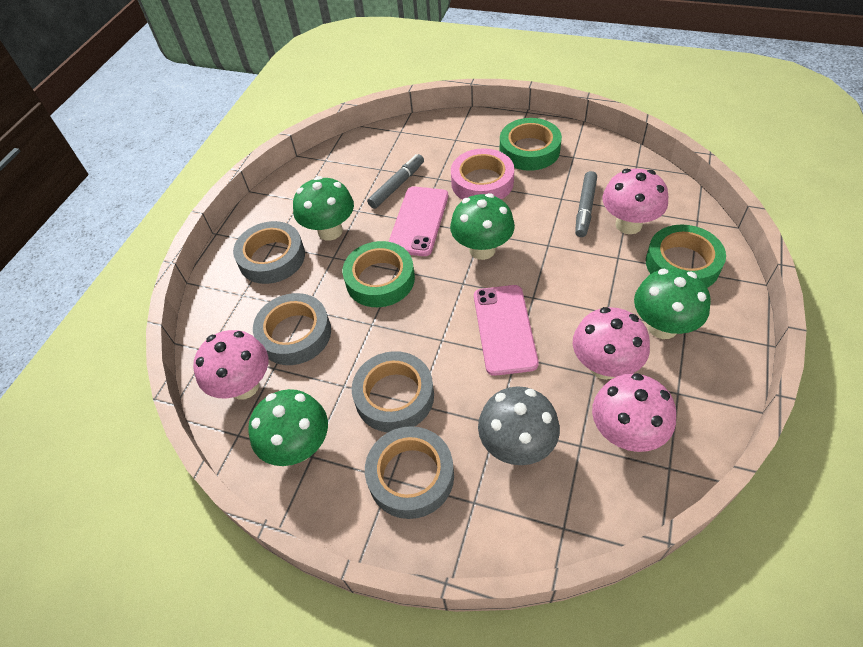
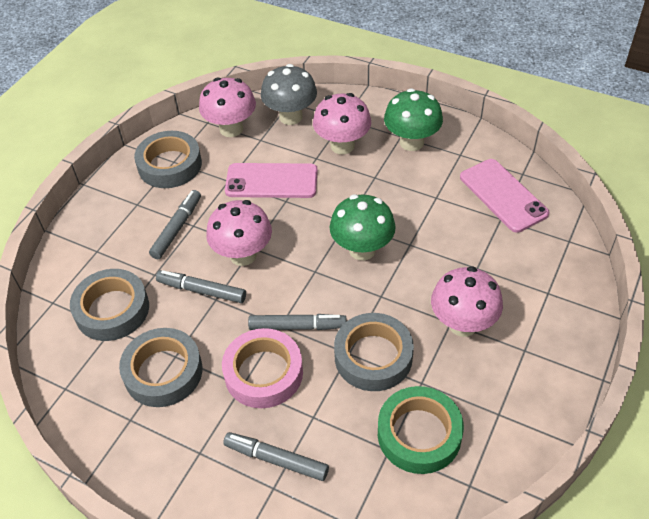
green mushroom: [248,389,328,466] [293,176,354,241] [450,193,515,260] [634,268,711,339] = 4 -> [330,194,396,260] [384,88,443,151] = 2
green tape: [343,241,415,307] [500,118,562,171] [646,225,726,288] = 3 -> [378,386,464,474] = 1
grey marker: [367,154,424,209] [575,171,597,237] = 2 -> [149,190,201,259] [156,270,246,303] [223,432,329,481] [248,314,346,330] = 4

